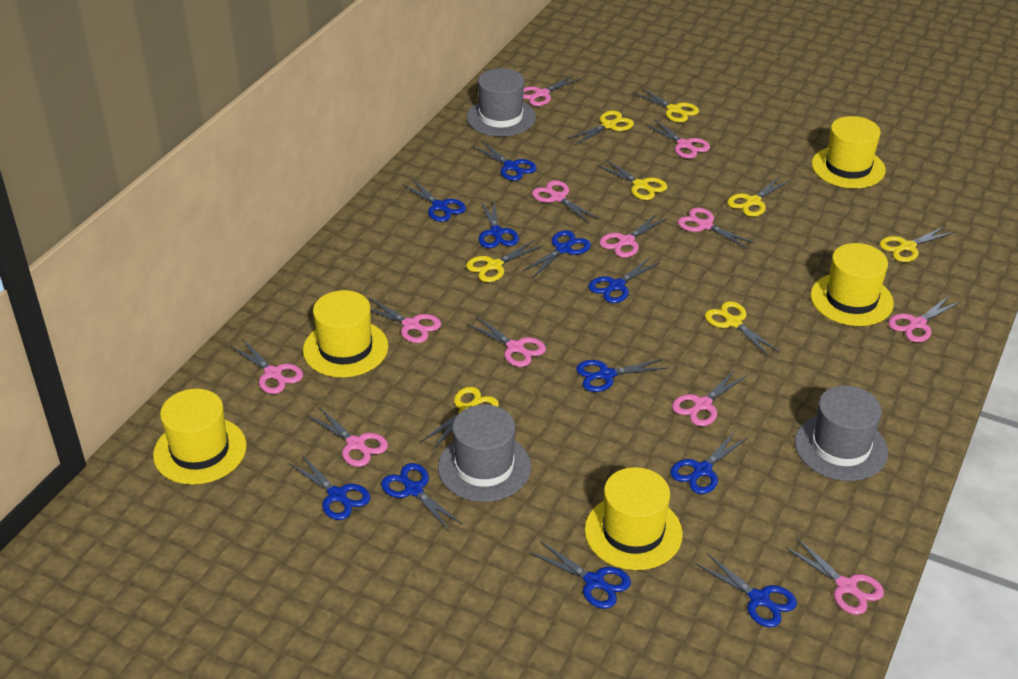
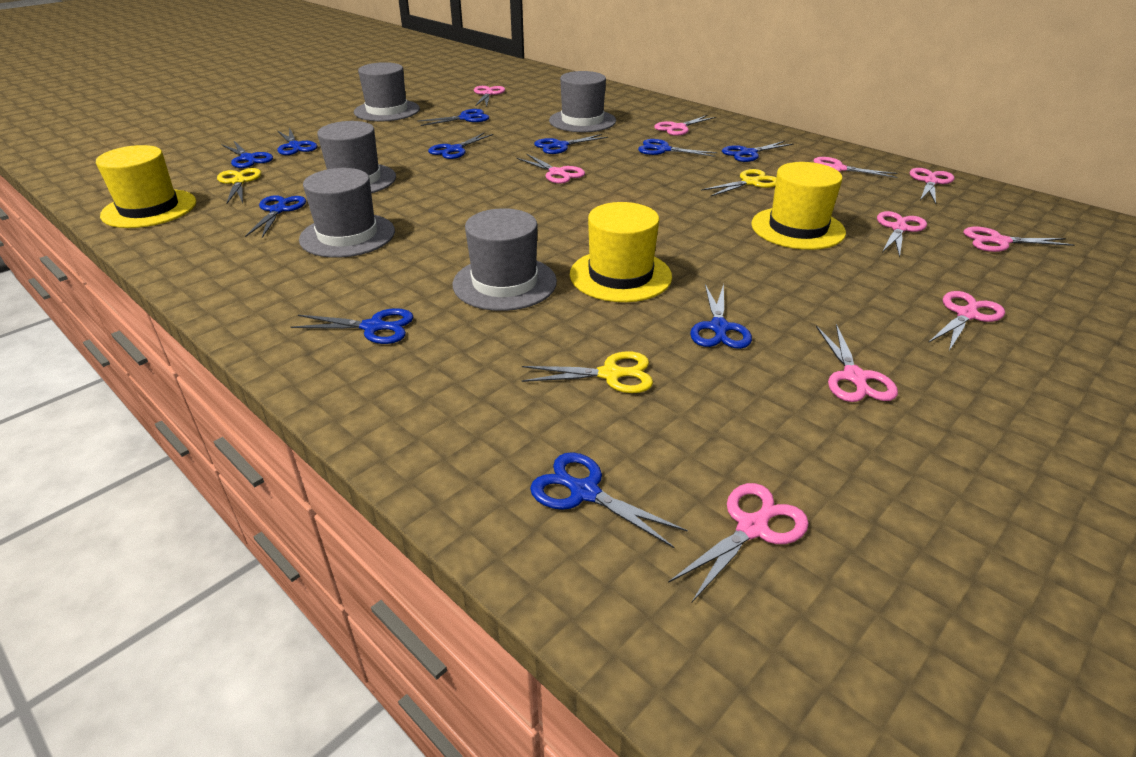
grey hat: [438,405,531,502] [467,68,536,137] [795,386,888,481] = 3 -> [299,168,395,258] [317,121,396,193] [354,62,420,121] [452,208,557,311] [549,71,616,132] = 5
pink scissors: [231,339,303,394] [307,407,388,467] [369,298,441,343] [466,316,546,367] [523,75,582,106] [532,180,599,223] [600,214,667,258] [645,119,710,159] [672,370,748,426] [678,208,755,249] [785,538,884,615] [888,296,960,342] = 12 -> [474,86,505,107] [516,153,585,184] [654,115,716,136] [668,483,809,602] [814,157,898,178] [816,324,898,402] [877,211,927,257] [909,168,955,204] [928,291,1005,351] [964,227,1074,252] = 10
yellow hat: [153,389,247,485] [303,290,388,377] [585,467,683,570] [810,243,894,326] [812,116,886,188] = 5 -> [96,145,196,228] [570,202,672,302] [751,162,846,250] = 3
yellow scissors: [421,387,499,450] [466,240,543,282] [567,111,634,145] [599,159,668,200] [633,88,699,122] [705,301,780,356] [727,176,791,217] [880,226,955,262] = 8 -> [217,168,261,204] [521,351,653,393] [701,169,776,197] = 3

